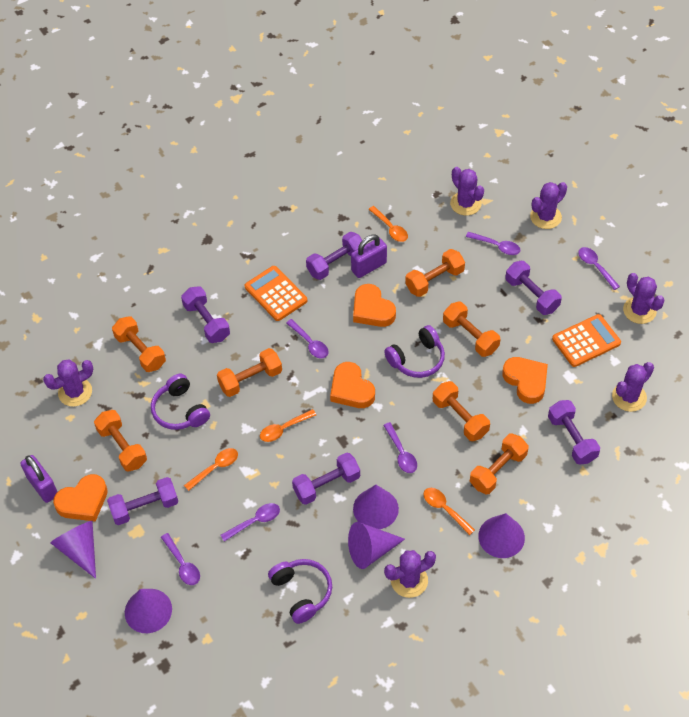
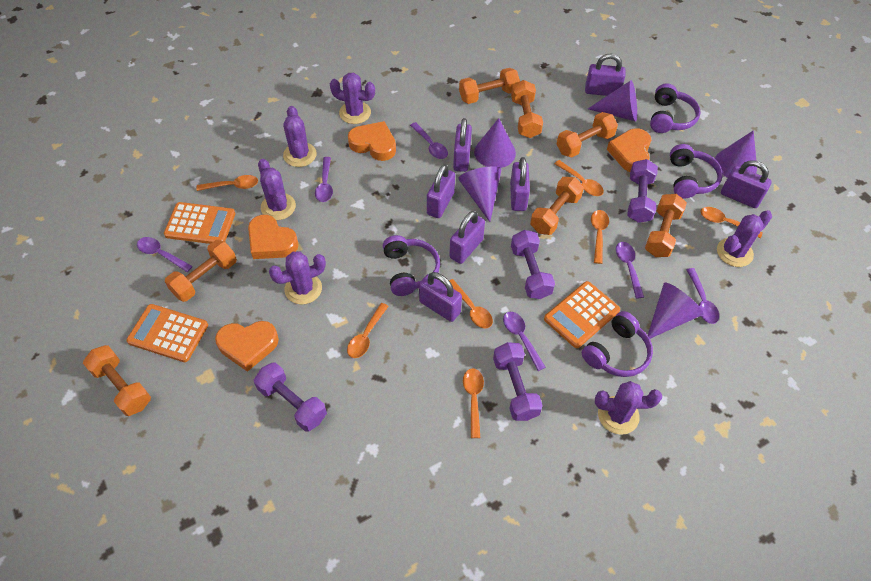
orange calculator: [245,266,307,321] [552,314,621,367] = 2 -> [126,304,208,362] [164,202,235,244] [544,281,620,348] = 3
orange spoon: [184,448,238,491] [260,409,316,442] [368,206,408,242] [423,488,475,535] = 4 -> [196,175,258,191] [347,303,389,358] [449,279,493,328] [463,368,484,438] [554,160,604,196] [591,210,609,264] [700,207,763,238] = 7
purple dumbbell: [107,477,178,525] [181,286,230,343] [292,452,360,505] [306,232,362,280] [505,261,562,315] [548,400,600,465] = 6 -> [254,363,327,432] [493,342,543,421] [511,230,555,299] [627,159,658,223] = 4
purple headphones: [151,374,210,430] [268,559,332,624] [384,325,445,378] = 3 -> [383,235,440,296] [582,311,653,377] [650,83,700,133] [670,144,723,199] = 4
purple padlock: [20,455,57,503] [351,235,387,278] = 2 -> [419,272,462,322] [427,164,455,218] [449,211,485,264] [453,118,472,172] [510,157,530,211] [585,54,625,96] [721,160,772,208] = 7

